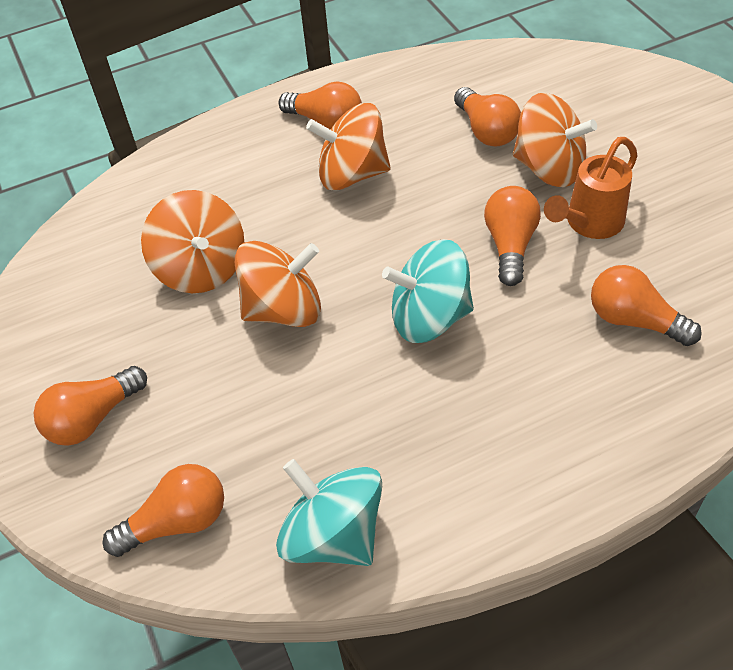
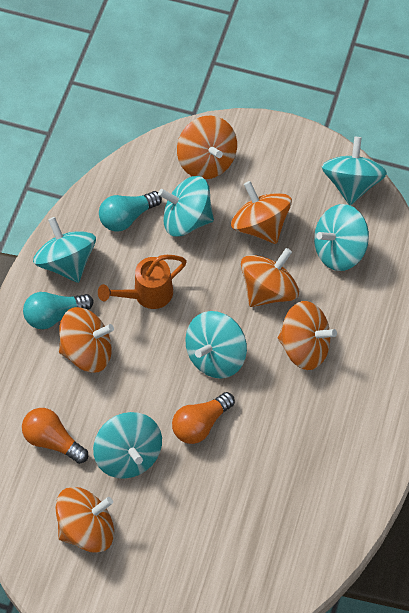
orange light bulb: [34,366,147,446] [102,464,224,557] [279,82,362,130] [454,87,521,146] [484,186,541,286] [591,265,702,346] = 6 -> [22,408,88,464] [172,392,235,444] = 2
orange spinning top: [141,190,244,293] [235,241,321,327] [306,103,391,191] [513,93,597,187] = 4 -> [56,487,114,553] [59,307,114,373] [177,115,237,179] [231,181,292,244] [241,248,299,307] [278,301,337,370] = 6
turquoise light bulb: none = 0 -> [23,292,94,329] [99,191,162,232] = 2
turquoise spinning top: [276,459,382,566] [382,239,474,343] = 2 -> [33,217,96,283] [93,412,162,479] [158,176,214,237] [185,311,247,379] [314,204,369,271] [322,137,387,205] = 6

